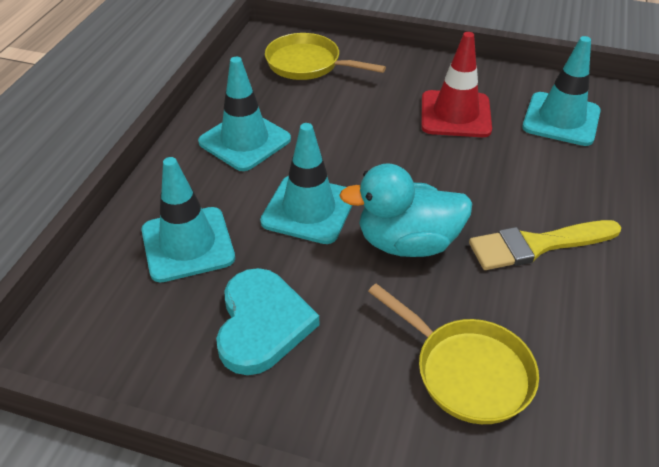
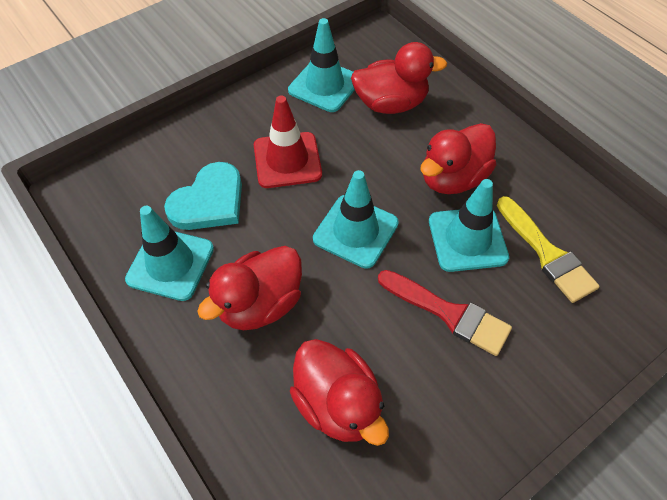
red brush: none = 0 -> [378,270,512,356] = 1
red duck: none = 0 -> [197,246,302,330] [290,339,389,446] [351,42,447,114] [420,123,496,194] = 4
turquoise duck: [339,163,473,257] = 1 -> none = 0
yellow pan: [265,33,386,80] [368,283,539,424] = 2 -> none = 0

